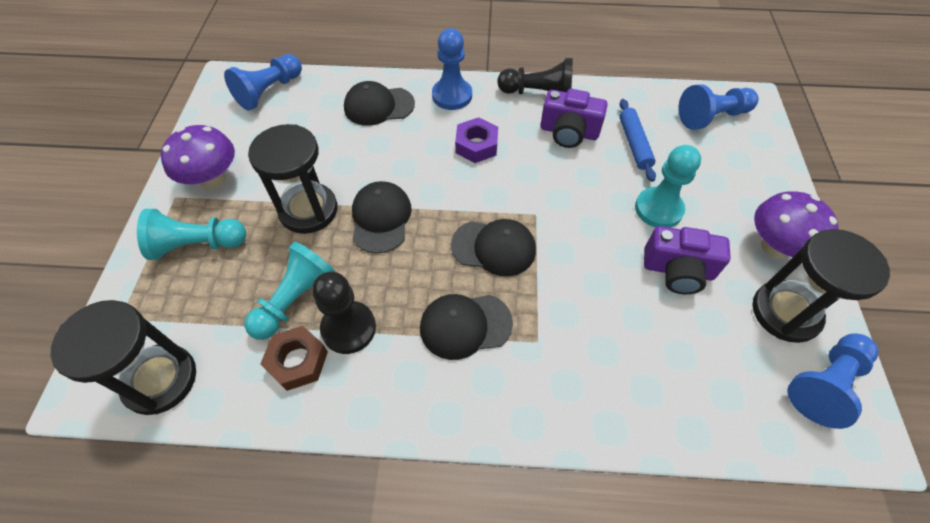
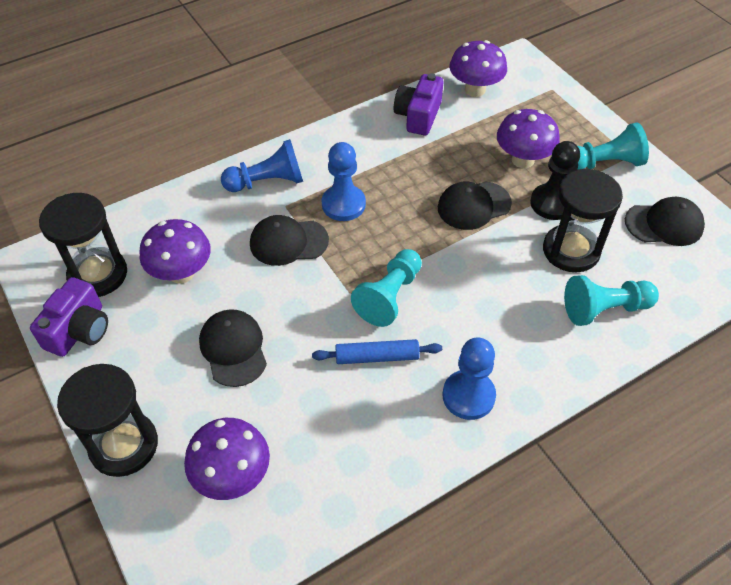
black pawn: [312,272,376,354] [497,58,573,94] = 2 -> [530,141,580,220] = 1
blue pawn: [224,54,302,111] [432,28,472,110] [678,84,759,130] [787,333,878,429] = 4 -> [221,139,303,192] [322,142,366,221] [443,338,496,420] = 3
brown nut: [260,326,328,391] = 1 -> none = 0
purple mushroom: [160,125,235,189] [754,191,839,259] = 2 -> [139,219,211,284] [184,418,270,500] [449,40,507,97] [497,109,560,168] = 4
purple nut: [455,117,498,163] = 1 -> none = 0

